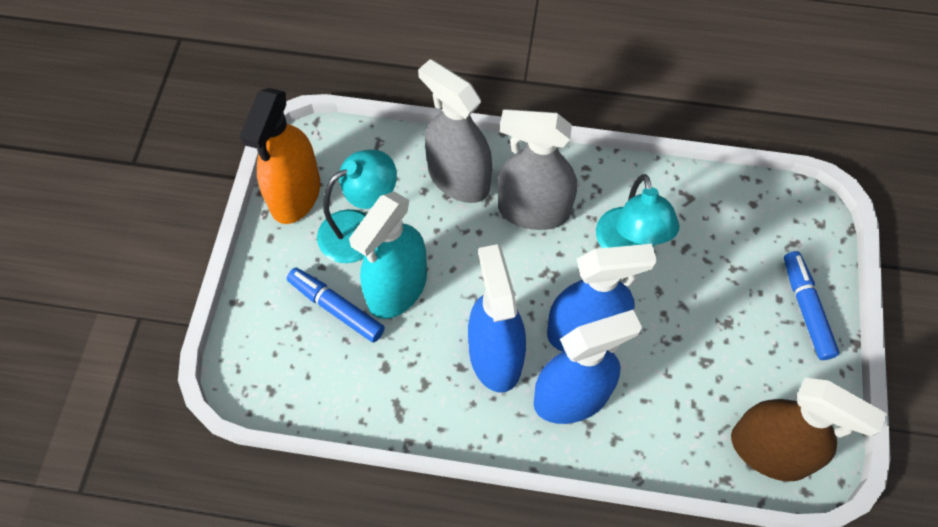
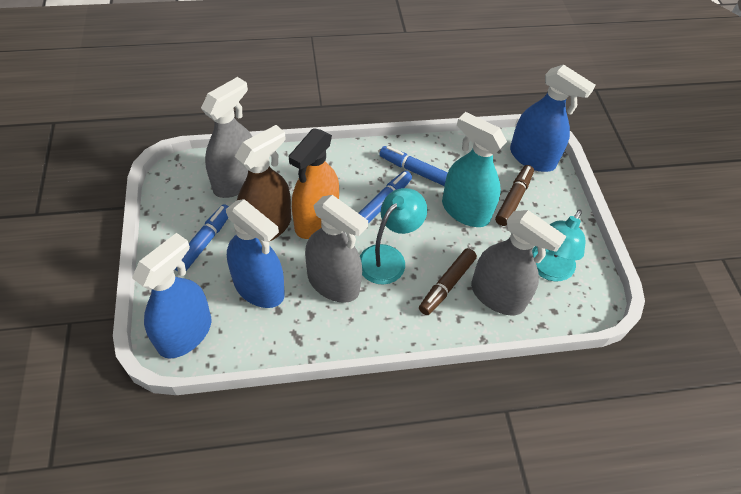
blue marker: [287,268,385,343] [784,251,839,360] = 2 -> [175,204,229,272] [359,171,412,224] [379,146,448,186] = 3
brown marker: none = 0 -> [419,248,477,315] [495,165,534,226] = 2
grey spray bottle: [418,59,492,203] [498,109,577,230] = 2 -> [201,77,253,198] [305,195,368,303] [471,210,566,316] = 3

